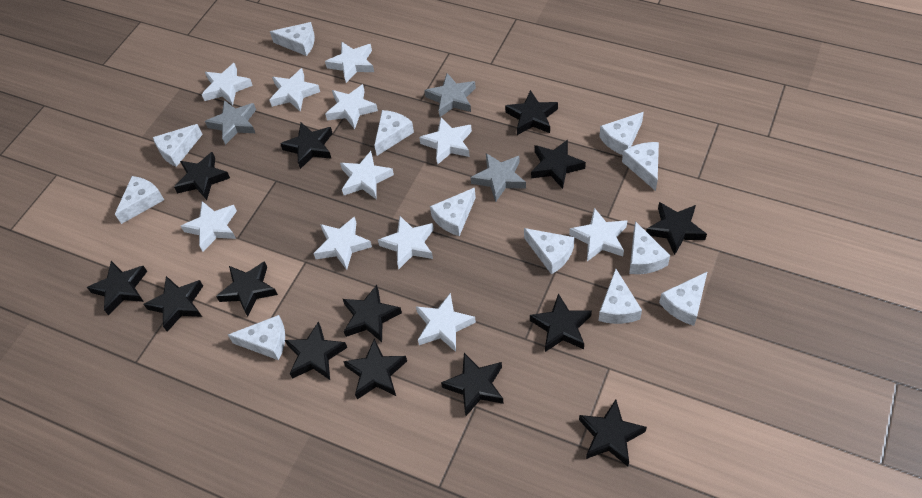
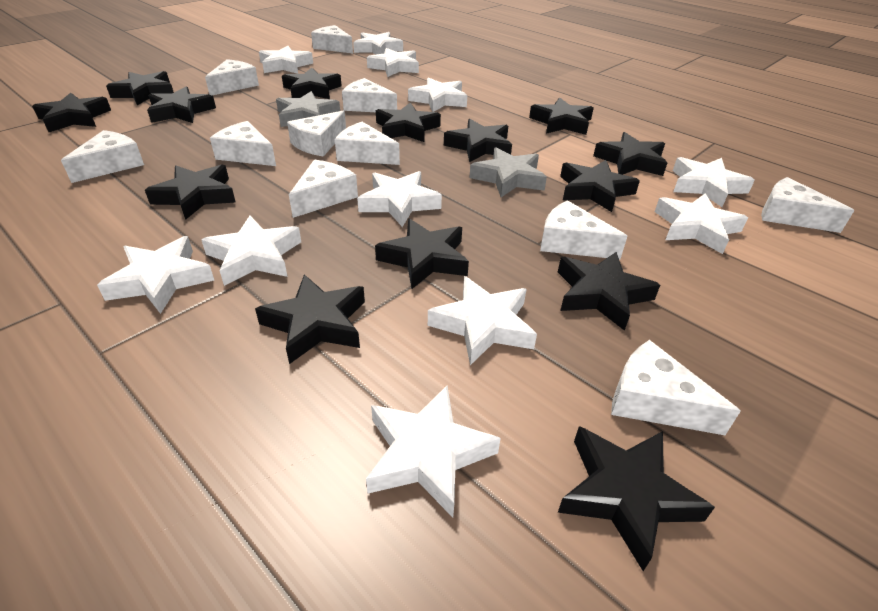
grey star: [205,100,256,145] [424,73,476,118] [470,153,526,202] = 3 -> [276,91,340,127] [469,147,547,197] = 2
white cheese: [115,176,164,224] [153,124,203,167] [228,315,285,360] [270,22,315,56] [374,110,414,156] [430,188,476,236] [524,228,574,274] [598,269,642,324] [599,112,644,155] [622,142,659,191] [629,221,670,274] [659,271,708,326] = 12 -> [61,130,144,183] [205,59,259,95] [210,121,276,166] [287,111,346,157] [289,160,358,218] [311,25,353,53] [335,122,400,165] [342,78,397,112] [540,200,627,259] [611,340,741,435] [761,177,855,233] = 11

